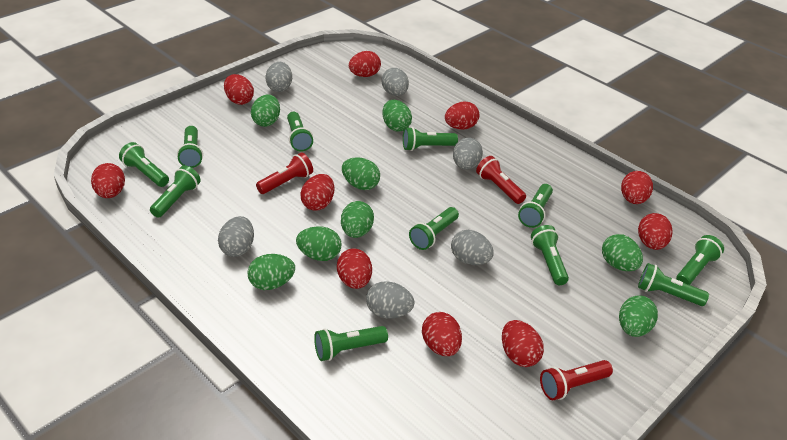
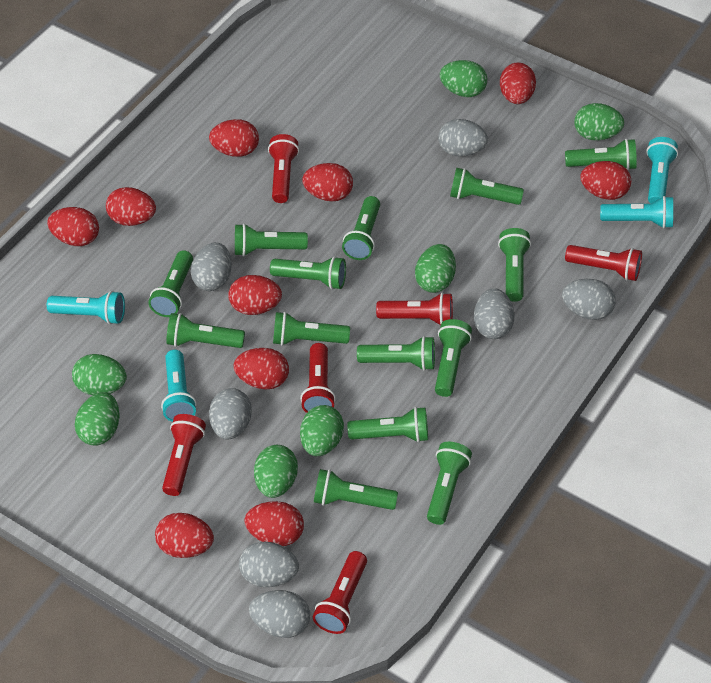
green egg: [247,254,295,290] [251,94,280,127] [296,226,342,261] [341,201,374,238] [342,157,380,190] [382,100,412,132] [602,234,643,271] [619,295,658,337] = 8 -> [72,354,127,395] [75,392,119,446] [254,445,298,498] [300,405,344,456] [415,244,456,293] [440,60,488,97] [574,103,624,141] = 7
green flashlight: [119,142,169,187] [150,165,201,218] [177,126,203,168] [287,112,313,151] [314,326,388,361] [403,127,458,151] [409,207,459,250] [518,184,553,228] [531,225,569,285] [638,263,709,306] [676,235,724,285] = 11 -> [148,250,193,317] [166,313,245,348] [235,224,308,256] [270,256,346,290] [273,312,350,346] [314,469,398,510] [342,196,380,260] [347,407,428,443] [357,336,435,371] [427,442,472,525] [435,319,472,397] [450,168,524,205] [498,228,531,302] [565,139,637,170] = 14
grey egg: [218,216,254,257] [265,62,292,92] [366,281,414,319] [382,68,409,96] [451,230,494,265] [453,138,483,170] = 6 -> [190,242,232,291] [209,388,252,439] [239,542,299,587] [249,590,310,638] [438,119,488,157] [474,288,515,339] [562,279,616,320] = 7
red flashlight: [256,153,313,194] [476,156,526,204] [540,360,613,400] = 3 -> [162,414,206,496] [268,134,299,203] [300,343,336,413] [313,551,367,634] [376,292,453,325] [565,245,642,281] = 6
turquoise flashlight: none = 0 -> [47,291,125,325] [161,350,197,422] [600,196,673,228] [646,137,678,204] = 4

